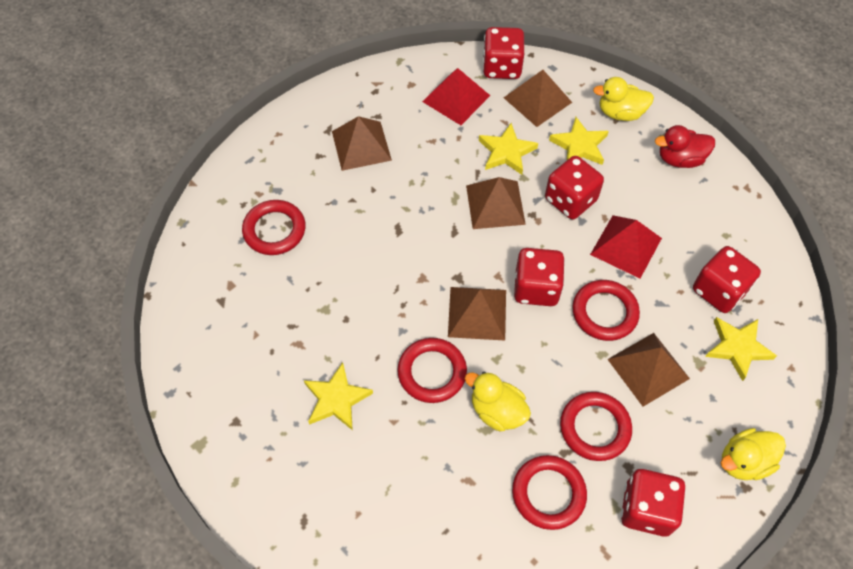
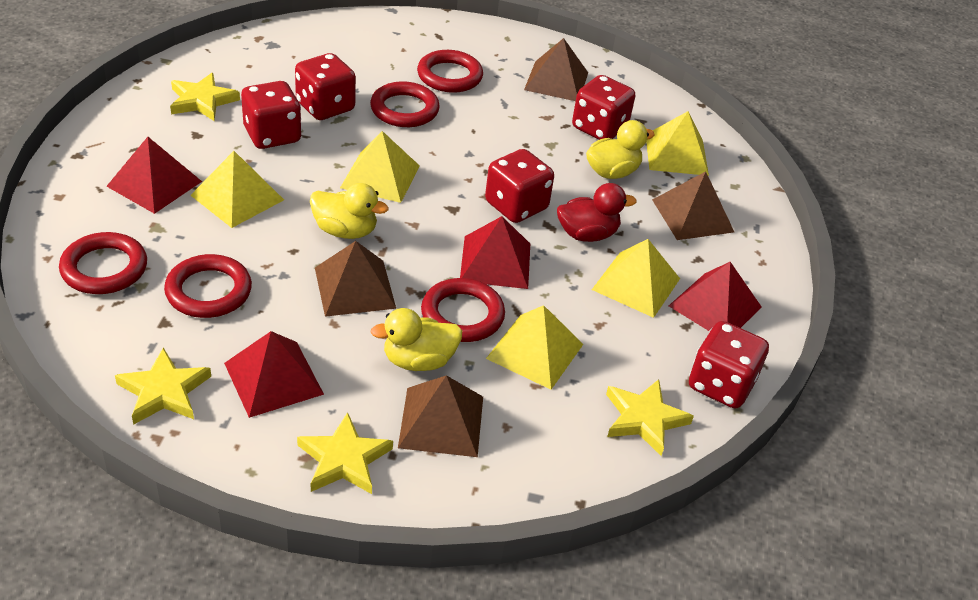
brown pyramid: [332,116,392,171] [448,287,506,341] [466,177,526,229] [504,70,572,127] [607,333,690,407] = 5 -> [315,241,396,317] [398,375,483,457] [524,38,588,101] [652,171,734,240] = 4
red pyramid: [422,68,490,125] [590,215,662,278] = 2 -> [106,137,202,214] [224,331,324,418] [460,216,530,289] [669,262,762,331] = 4
yellow pyramid: none = 0 -> [190,151,284,228] [340,131,420,203] [486,305,583,390] [592,239,680,318] [646,111,709,176] = 5

